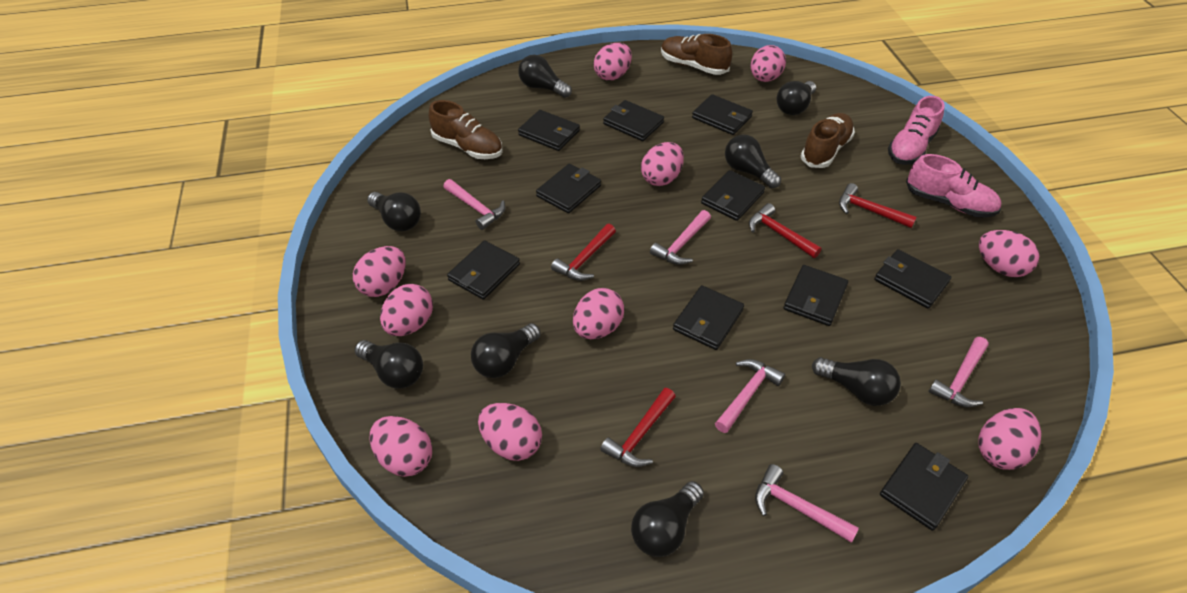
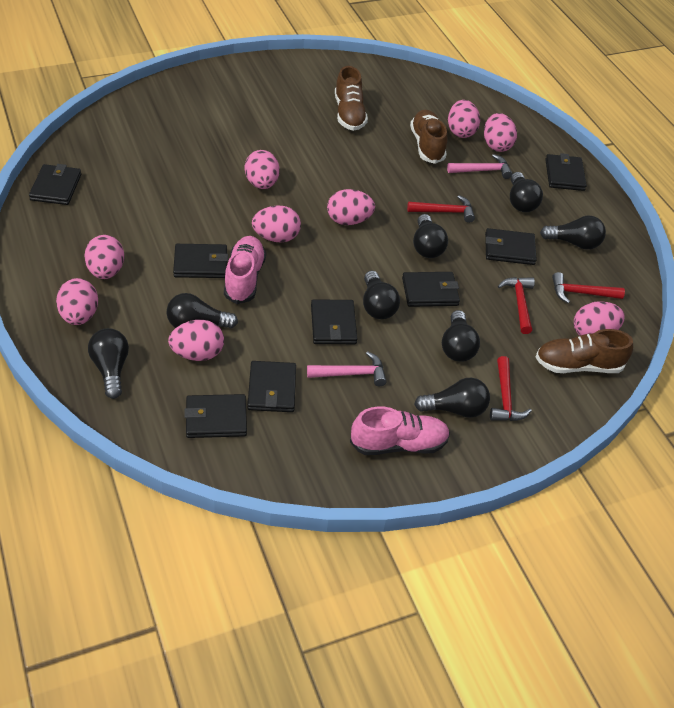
black wallet: [447,240,520,299] [518,110,580,151] [536,164,601,213] [603,100,664,141] [673,285,744,350] [692,94,753,135] [701,170,765,221] [783,265,848,326] [874,249,951,309] [880,443,968,531] = 10 -> [29,164,81,205] [173,244,228,278] [184,394,247,438] [248,361,296,412] [311,299,357,344] [402,272,460,307] [485,228,537,265] [545,153,587,191] = 8
pink egg: [353,246,406,297] [369,416,432,477] [380,284,433,336] [478,403,542,461] [573,288,625,339] [594,43,632,81] [641,142,684,186] [751,45,786,82] [978,408,1041,470] [979,230,1039,277] = 10 -> [56,278,98,325] [84,235,124,279] [168,320,224,361] [245,150,280,189] [252,206,301,242] [327,189,375,225] [448,100,480,138] [484,113,517,152] [574,301,625,336] = 9
pink hammer: [443,179,505,230] [650,210,711,265] [715,359,785,433] [755,464,859,543] [928,337,989,407] = 5 -> [307,351,387,386] [447,154,512,179] = 2

